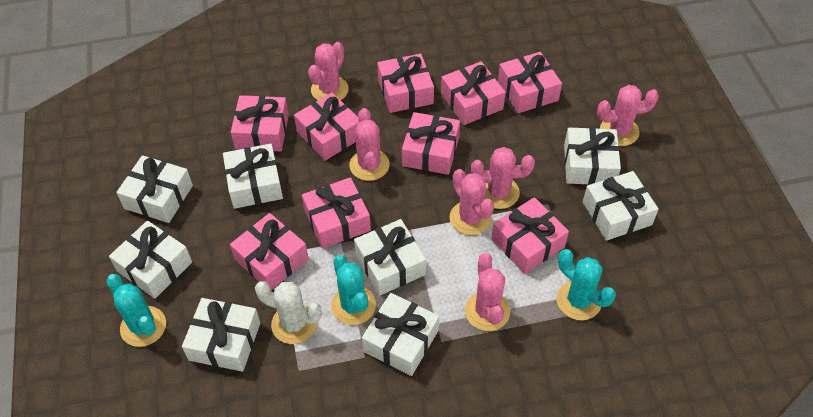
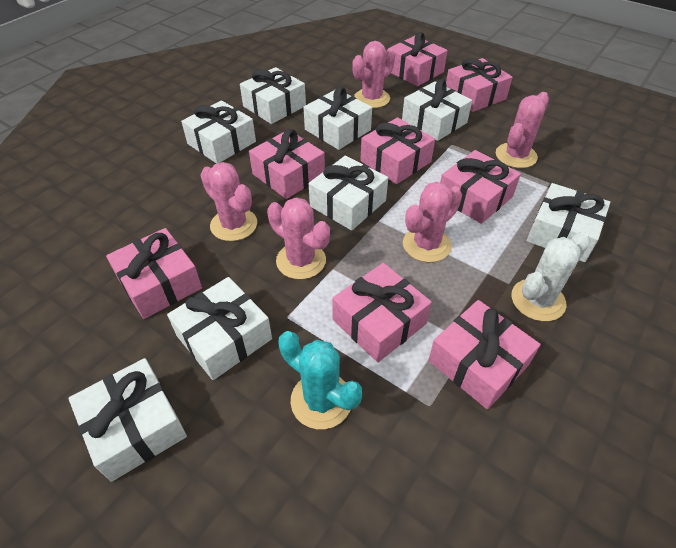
pink cactus: [308,42,349,101] [349,108,390,181] [449,169,494,235] [465,253,510,331] [471,147,535,209] [597,85,659,146] = 6 -> [201,162,257,241] [267,198,330,279] [352,41,395,108] [403,182,462,263] [496,92,549,168] = 5
pink gift: [230,213,309,290] [231,95,289,151] [294,93,359,161] [302,177,371,249] [377,54,434,113] [402,112,460,175] [441,61,506,125] [491,197,569,274] [498,52,562,113] = 9 -> [106,228,202,319] [249,129,325,199] [332,263,432,362] [360,117,435,184] [388,32,448,86] [428,300,541,409] [440,150,521,224] [446,58,513,112] = 8
turquoise cactus: [106,274,166,347] [331,255,376,325] [557,249,616,320] = 3 -> [278,331,362,429] = 1

